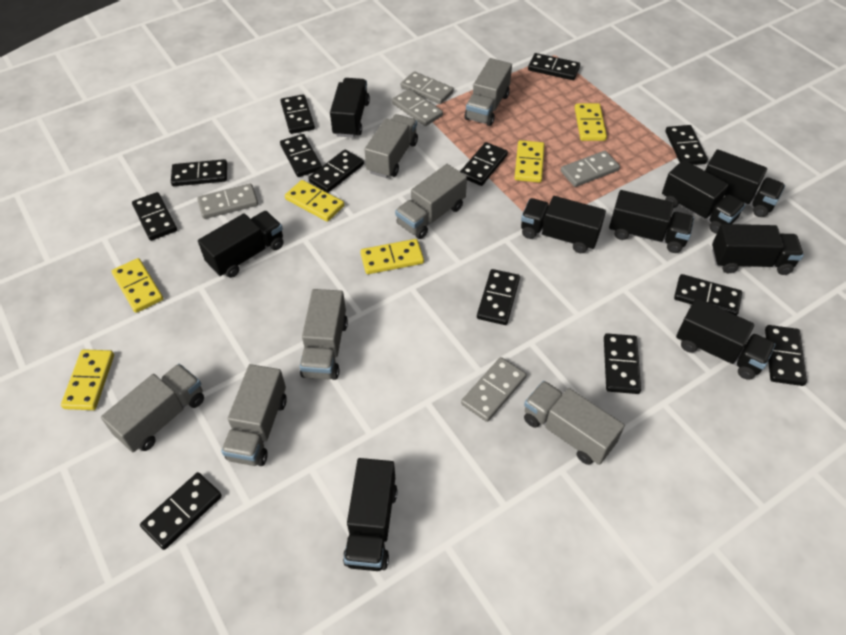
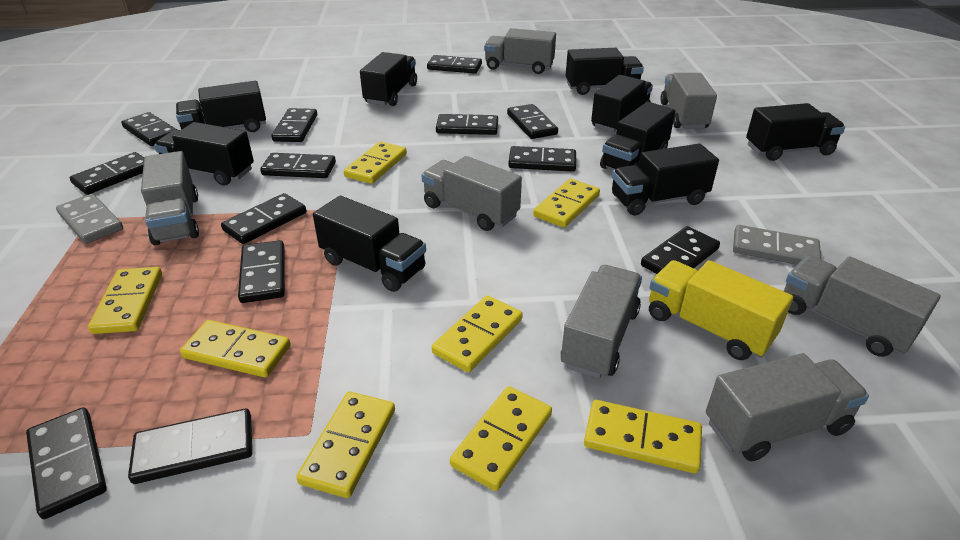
grey domino: [197,184,258,219] [392,89,443,126] [401,71,454,104] [461,357,526,422] [561,151,620,187] = 5 -> [56,194,123,244] [733,225,821,265] = 2
yellow domino: [61,349,114,410] [111,258,163,313] [285,180,344,222] [360,239,424,274] [515,140,545,183] [575,103,607,141] = 6 -> [88,267,162,334] [180,320,290,377] [296,392,395,498] [344,142,407,184] [432,295,523,372] [450,386,552,491] [533,179,600,228] [584,400,702,473] = 8
yellow truck: none = 0 -> [649,260,793,360] = 1

